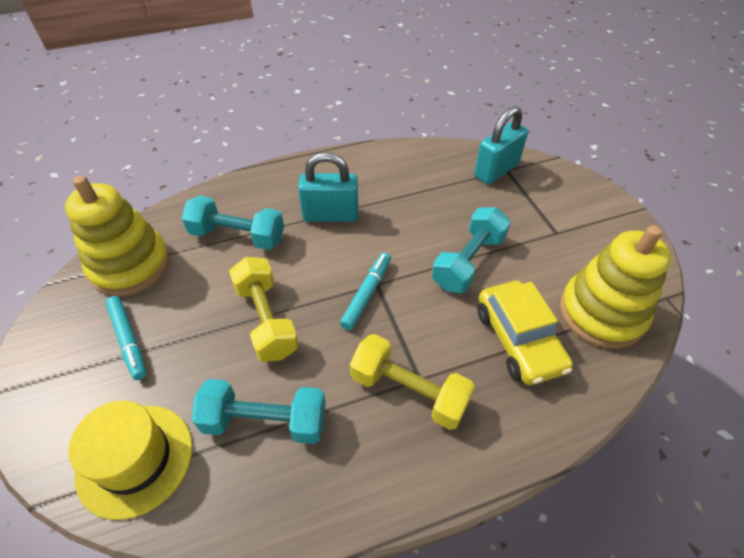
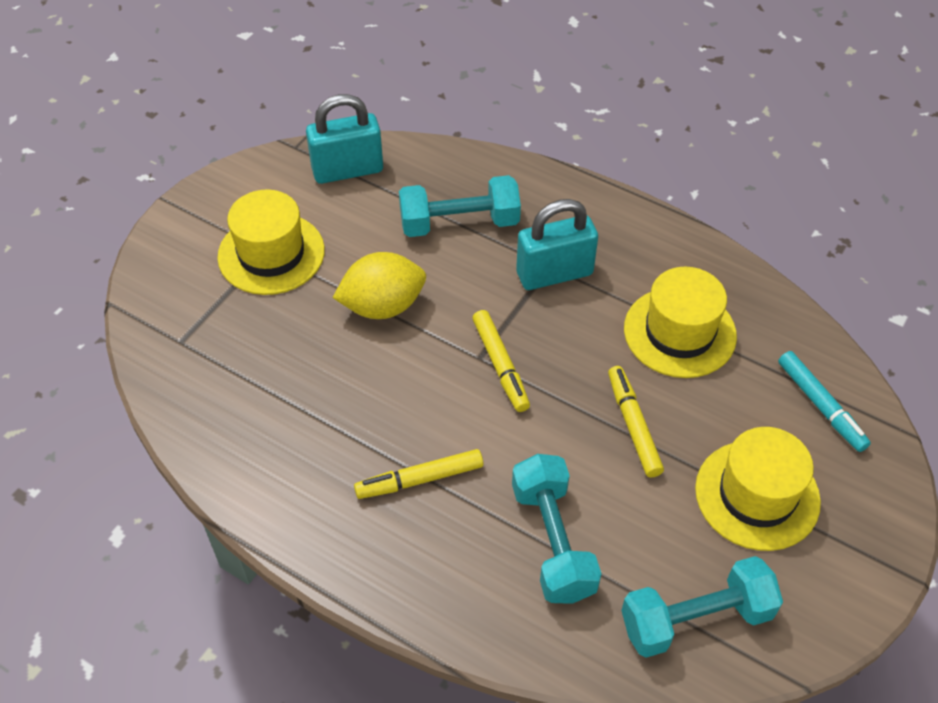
turquoise marker: [105,296,147,380] [340,252,391,330] = 2 -> [778,351,871,452] = 1
yellow car: [477,281,573,385] = 1 -> none = 0
yellow dumbbell: [229,257,299,362] [350,334,475,430] = 2 -> none = 0
yellow hat: [69,401,192,520] = 1 -> [217,189,325,295] [624,267,737,378] [695,427,821,551] = 3
yellow lemon: none = 0 -> [332,252,426,319] = 1
yellow marker: none = 0 -> [354,449,484,499] [472,310,530,412] [608,366,664,478] = 3
yellow stacking toy: [65,175,170,296] [560,225,671,349] = 2 -> none = 0

